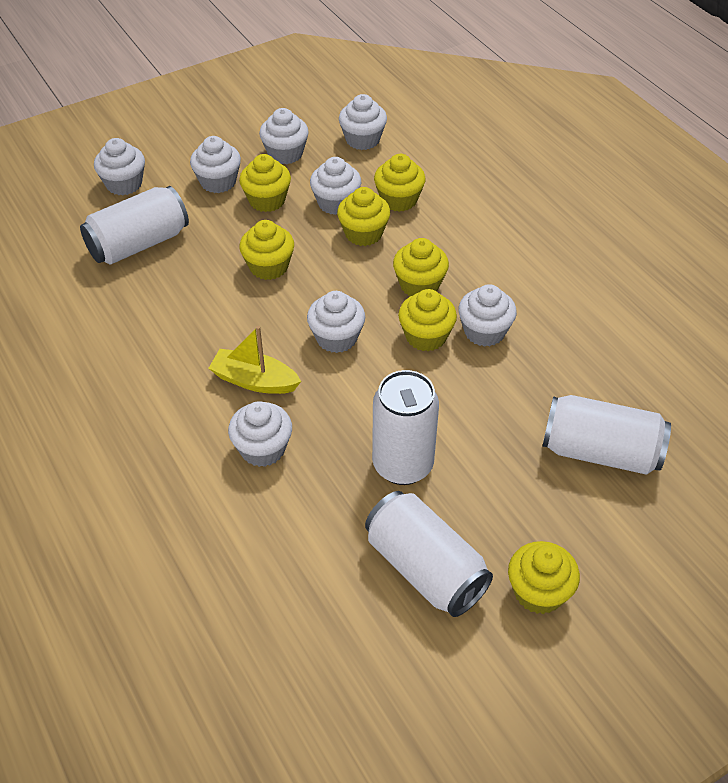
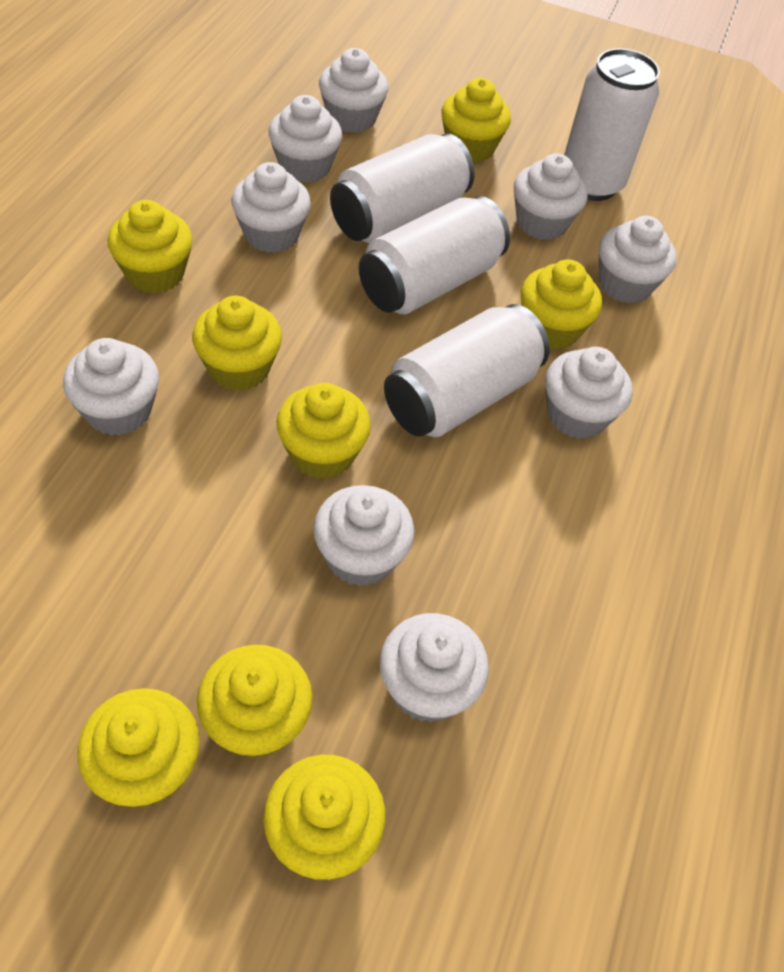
white cupcake: [94,138,145,195] [190,136,241,193] [228,401,292,467] [259,108,309,164] [307,291,365,353] [310,157,361,215] [339,94,387,150] [458,284,517,347] = 8 -> [63,338,159,436] [231,162,311,253] [269,95,342,183] [313,485,415,586] [319,48,388,133] [380,613,489,722] [514,153,587,240] [545,347,633,439] [599,216,677,303] = 9
yellow boat: [208,326,301,394] = 1 -> none = 0
yellow cupcake: [239,154,291,212] [239,220,294,280] [337,187,390,246] [374,154,425,212] [393,238,449,296] [398,289,457,351] [508,541,580,614] = 7 -> [77,688,200,807] [107,200,193,293] [192,296,282,391] [197,645,313,758] [263,755,385,880] [276,383,371,479] [441,78,511,162] [521,259,602,349] = 8

